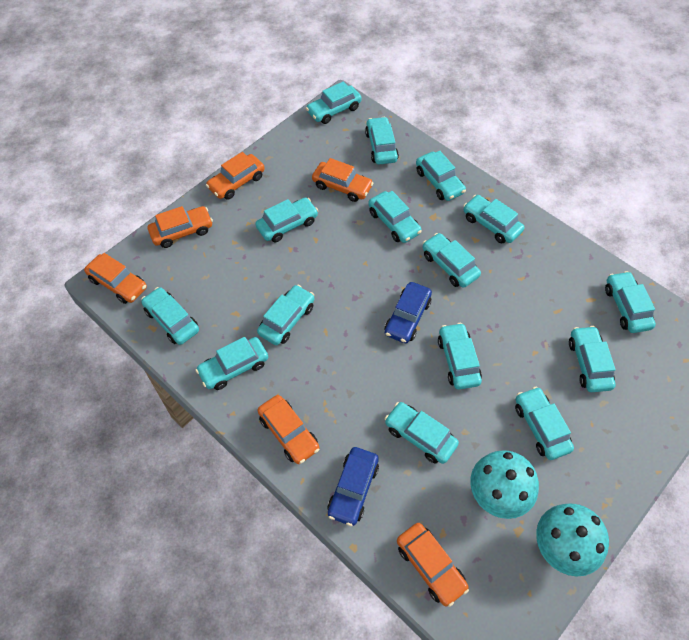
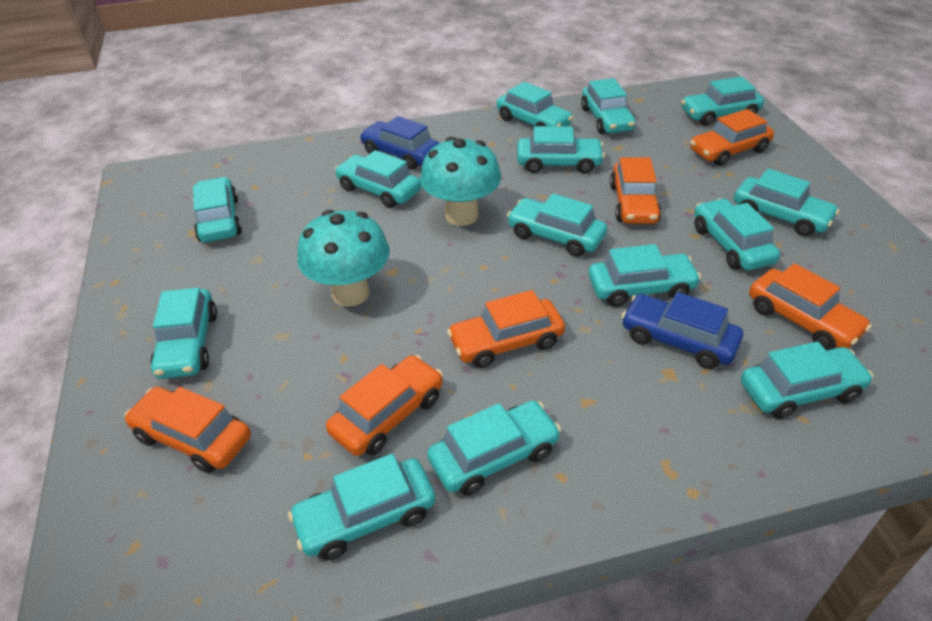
turquoise car: [141,287,199,345] [196,337,268,390] [256,197,318,242] [257,285,315,345] [306,82,362,124] [365,117,399,164] [368,191,422,243] [385,402,459,464] [416,151,466,201] [423,233,481,288] [438,323,482,390] [463,195,524,243] [515,387,574,460] [569,326,616,392] [605,271,656,333] = 15 -> [150,288,217,379] [193,177,242,242] [288,454,436,560] [335,150,421,208] [427,401,561,496] [497,82,573,126] [507,194,607,257] [517,126,605,174] [581,78,636,134] [588,244,701,307] [681,76,764,126] [694,198,780,270] [734,169,840,236] [741,342,873,419] = 14

